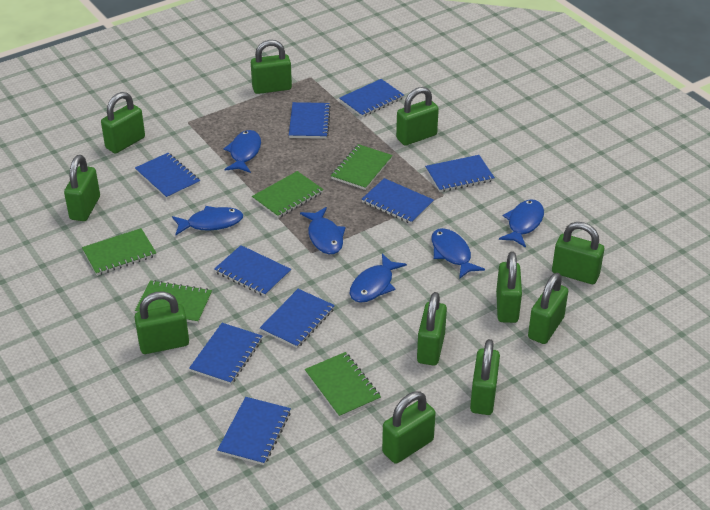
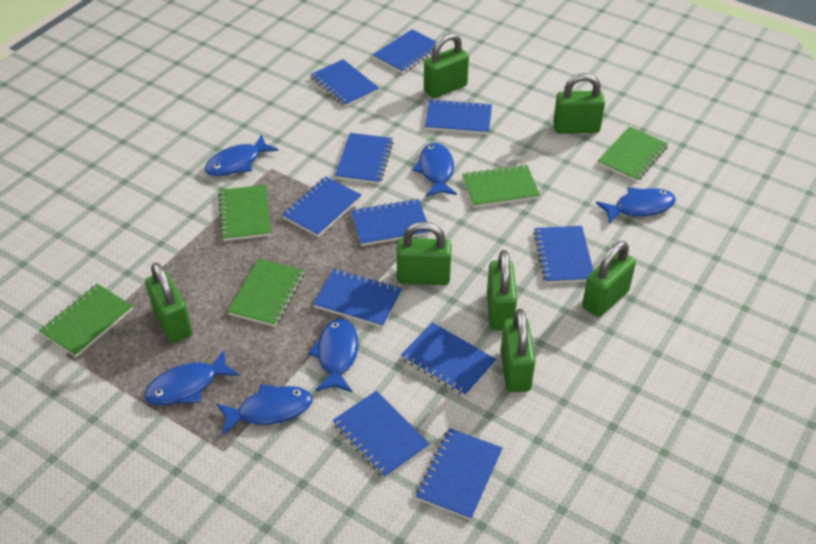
blue notebook: [135,153,200,199] [189,323,262,385] [214,245,291,296] [218,397,291,465] [260,289,335,348] [289,102,331,139] [339,79,404,117] [362,178,434,224] [425,155,495,192] = 9 -> [282,176,362,237] [310,59,379,107] [313,269,402,328] [332,391,430,478] [335,133,393,184] [351,199,430,246] [373,29,436,74] [401,322,496,397] [416,428,503,520] [425,99,492,135] [533,226,594,284] = 11
green padlock: [64,155,100,221] [101,92,145,153] [134,291,189,354] [251,40,292,94] [382,391,436,464] [396,87,439,146] [417,292,447,366] [470,339,500,415] [496,251,522,323] [528,273,568,344] [552,222,604,284] = 11 -> [145,263,192,343] [396,222,452,285] [424,33,469,98] [487,250,517,330] [501,309,535,392] [553,73,605,134] [582,241,636,317] = 7

